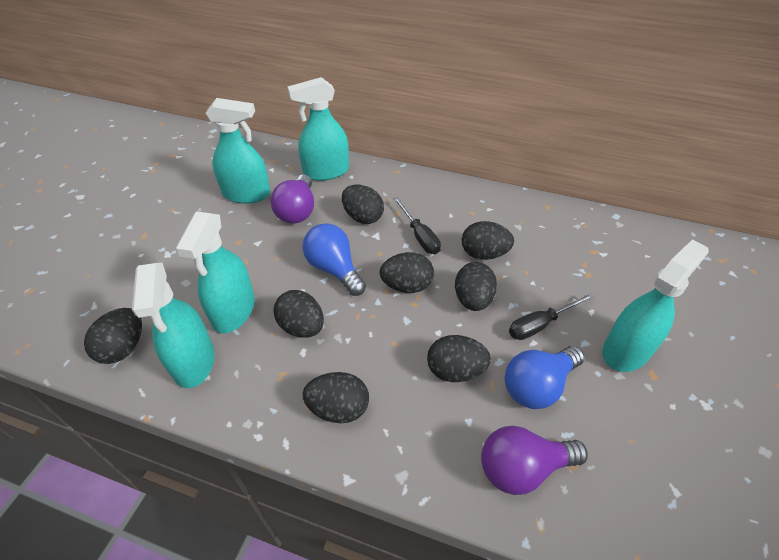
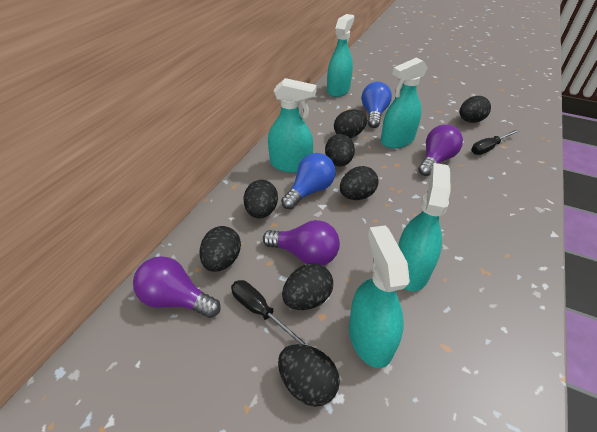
purple light bulb: [271,174,314,224] [481,426,588,495] = 2 -> [133,256,221,318] [263,220,340,266] [418,124,463,176] = 3

